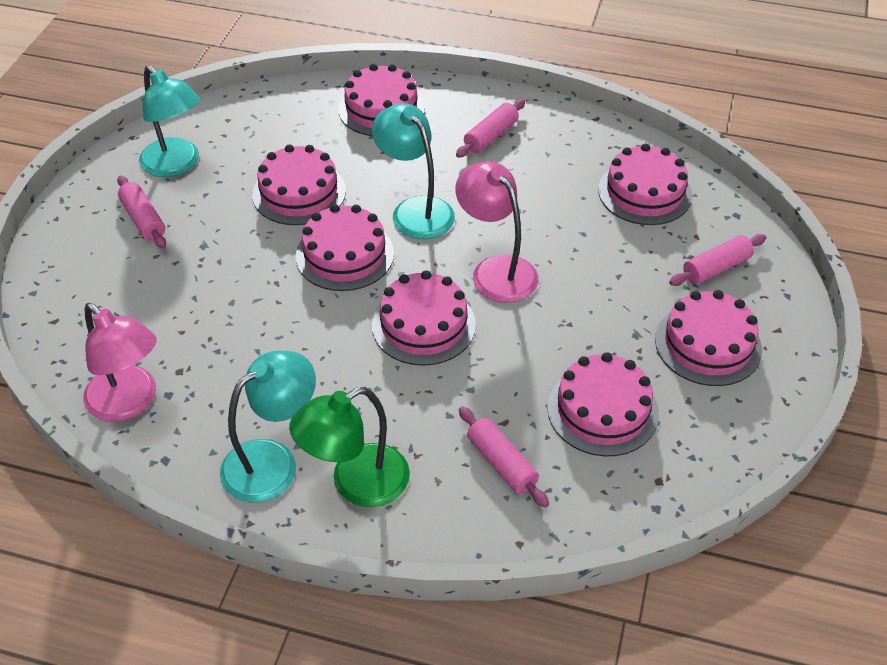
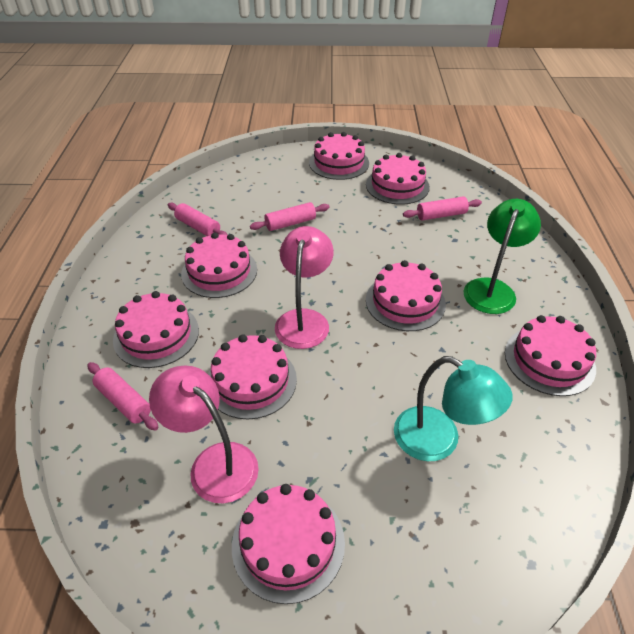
pink cake: [252,144,346,225] [296,204,394,291] [338,64,425,136] [372,270,476,366] [547,352,659,456] [598,143,692,225] [655,290,762,386] = 7 -> [113,291,199,368] [181,233,257,298] [208,335,297,419] [232,484,345,604] [309,132,369,180] [366,153,430,205] [366,260,446,331] [505,315,596,396] = 8
turquoise lamp: [139,65,200,177] [220,351,316,503] [372,103,455,239] = 3 -> [394,356,513,461] = 1

